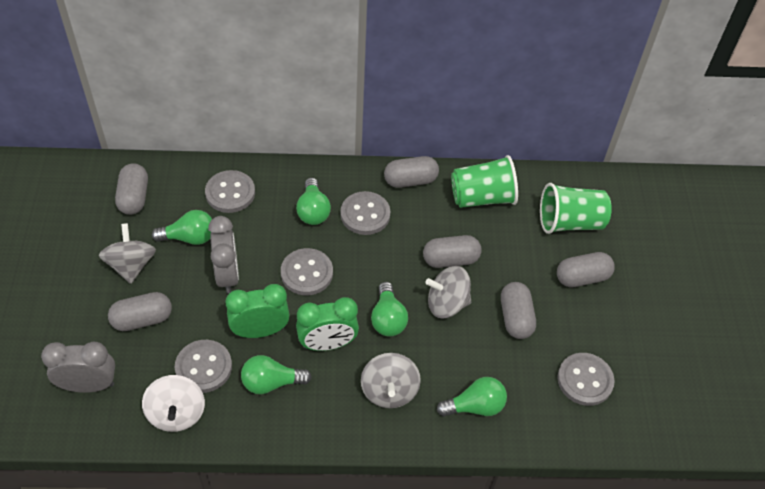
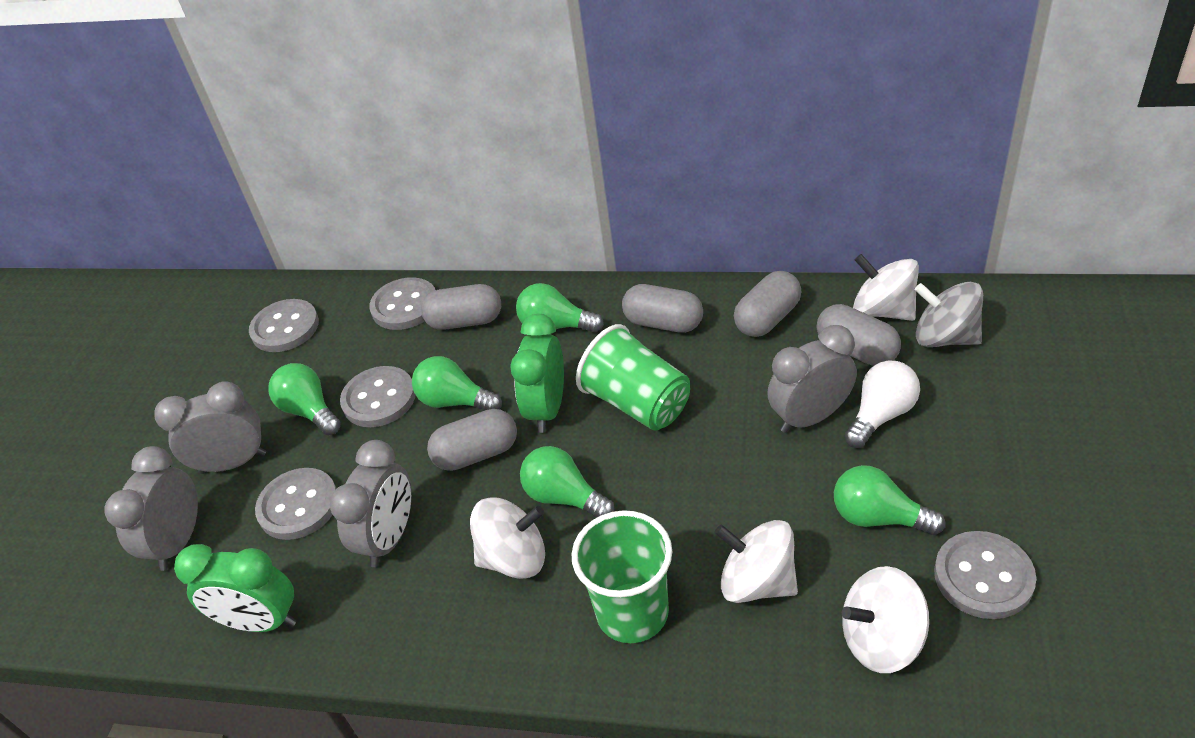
grey capsule: [108,292,172,331] [115,163,148,215] [384,156,439,188] [423,235,482,268] [501,282,536,339] [557,252,615,287] = 6 -> [421,284,501,330] [427,409,517,471] [622,284,703,333] [734,271,801,337] [816,304,901,366] = 5
grey clock: [41,342,115,393] [208,216,239,294] = 2 -> [104,446,198,571] [154,382,266,474] [330,440,412,567] [767,325,857,433] = 4
grey spinning top: [99,223,156,284] [361,353,421,408] [426,266,471,318] = 3 -> [915,282,983,347] = 1
white light bulb: none = 0 -> [844,360,920,448] = 1
white spinning top: [142,375,205,432] = 1 -> [470,497,545,579] [714,520,798,603] [842,566,929,673] [853,254,919,321] = 4

